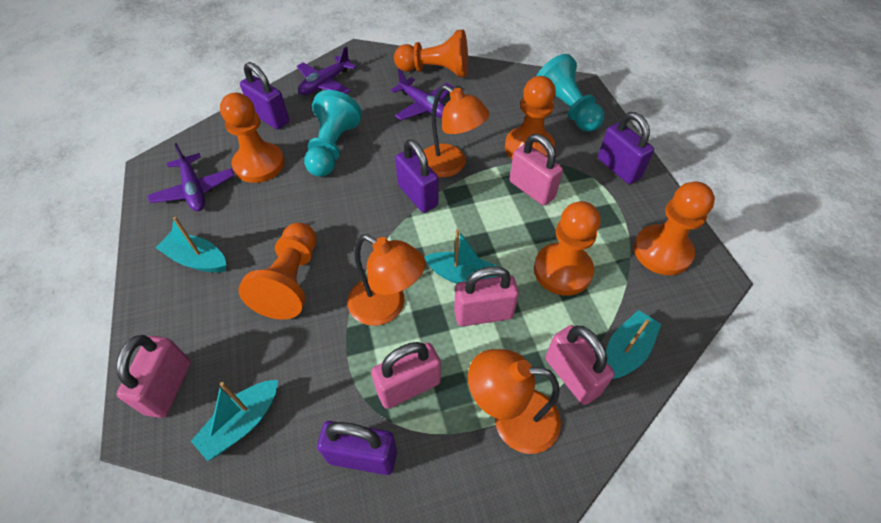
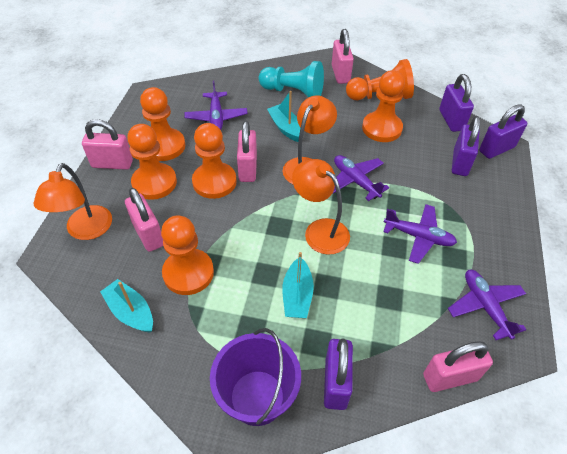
purple bucket: none = 0 -> [210,328,301,426] = 1
purple plane: [147,143,234,211] [297,47,357,95] [391,69,453,120] = 3 -> [184,81,248,130] [332,155,389,201] [383,204,457,264] [448,270,526,340] = 4
turquoise boat: [156,217,226,273] [191,380,278,461] [424,229,499,284] [606,310,661,379] = 4 -> [100,279,153,333] [267,91,301,142] [282,252,314,318] = 3
turquoise pawn: [304,90,362,177] [536,54,604,132] = 2 -> [259,61,324,97] = 1

